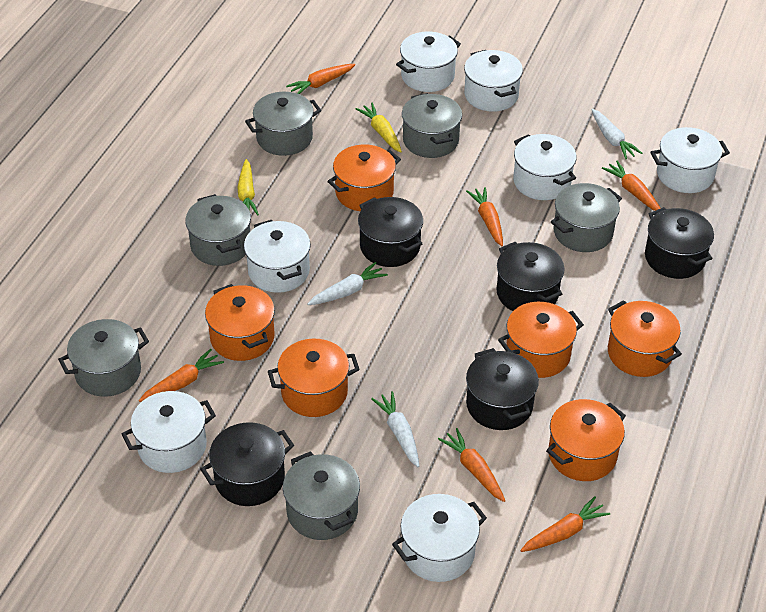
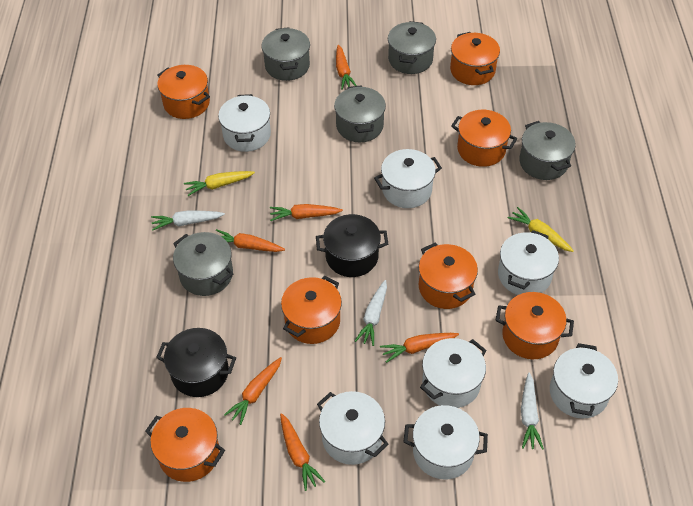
black pot: [200,422,294,506] [358,197,423,267] [466,348,539,430] [496,242,565,311] [645,207,714,279] = 5 -> [156,328,236,397] [316,214,388,277] = 2
grey pot: [58,319,149,397] [185,194,251,266] [245,92,321,156] [283,451,360,540] [402,93,462,158] [551,183,622,252] = 6 -> [173,232,233,296] [262,27,310,81] [334,85,386,142] [388,21,436,74] [519,121,576,180] = 5
orange pot: [205,284,275,361] [268,339,360,417] [327,144,401,211] [498,302,584,378] [546,399,626,481] [608,300,682,377] = 6 -> [145,408,225,482] [157,65,210,119] [281,276,342,344] [419,242,478,309] [450,32,500,85] [451,110,517,167] [495,292,574,359] = 7

